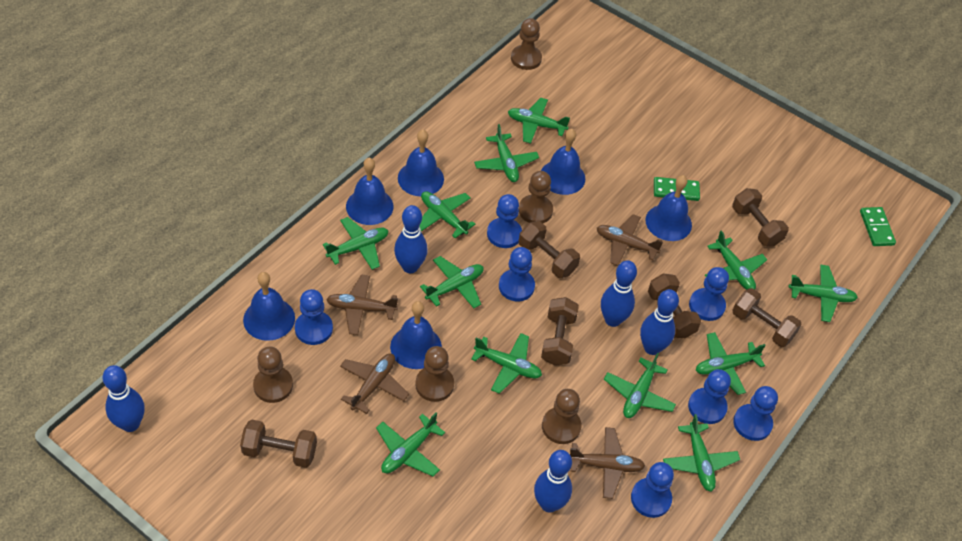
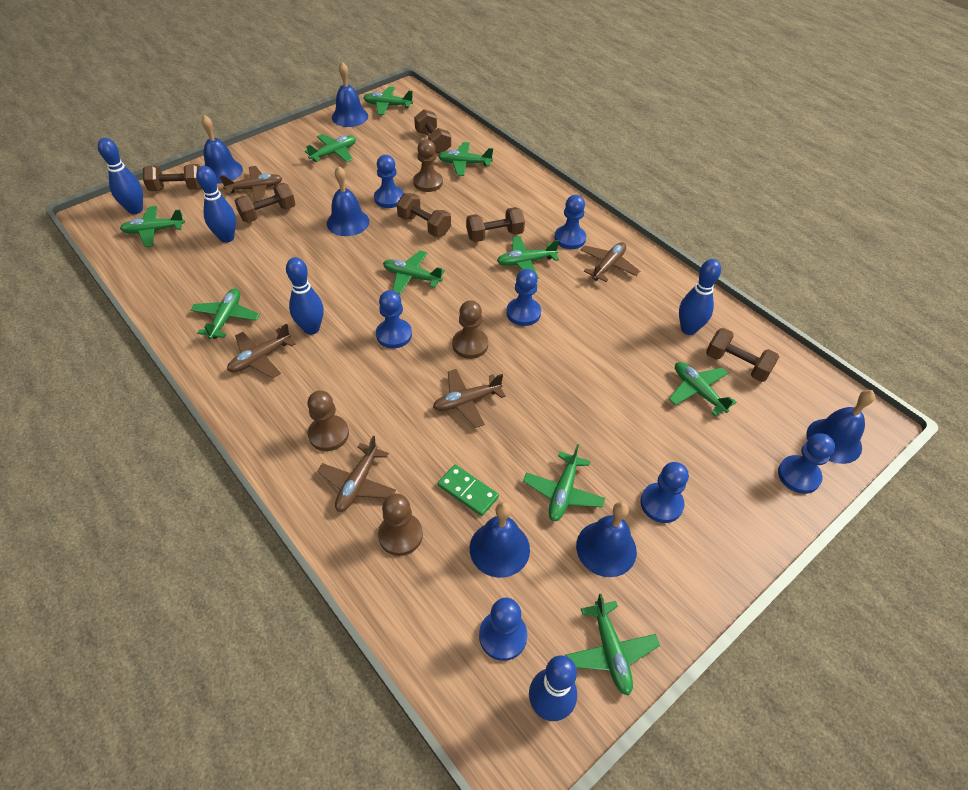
brown pawn: [253,346,293,403] [415,346,454,402] [511,18,542,70] [519,171,553,223] [542,389,581,444] = 5 -> [307,391,349,451] [378,494,423,556] [413,139,443,192] [452,300,488,359] = 4
brown plane: [326,274,398,335] [340,354,409,414] [570,427,645,499] [597,214,663,266] = 4 -> [220,166,283,202] [227,323,295,378] [317,436,396,512] [433,369,505,428] [581,242,640,282] = 5
green domino: [654,177,700,201] [860,207,896,246] = 2 -> [438,465,499,516] = 1
green plane: [323,217,389,270] [376,413,445,477] [420,191,475,238] [420,256,484,308] [471,333,542,394] [474,124,539,182] [508,98,570,143] [604,353,676,418] [663,414,740,492] [696,332,766,395] [705,230,767,290] [788,264,858,322] = 12 -> [120,206,185,247] [191,288,260,339] [305,134,356,162] [363,87,413,115] [383,250,445,294] [438,142,493,176] [497,236,559,279] [523,444,605,521] [565,594,660,696] [669,362,737,416] = 10

